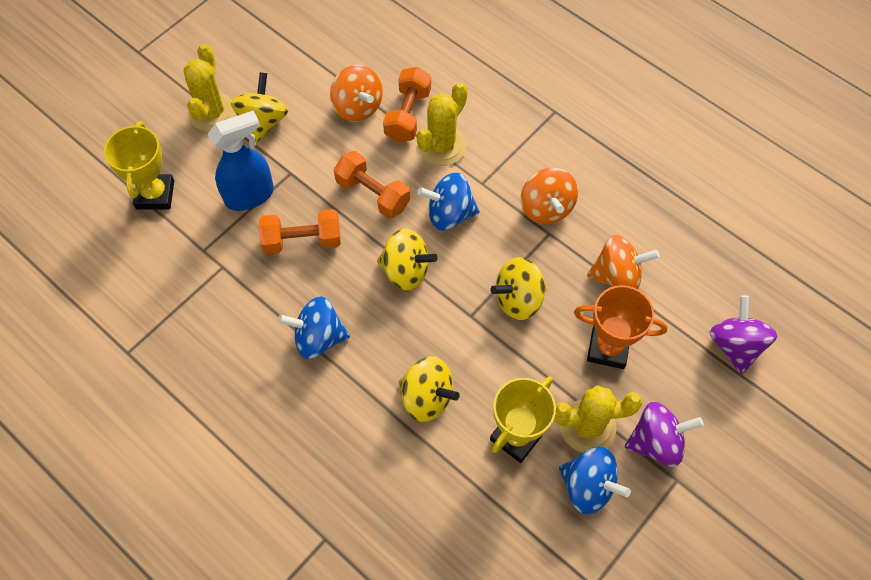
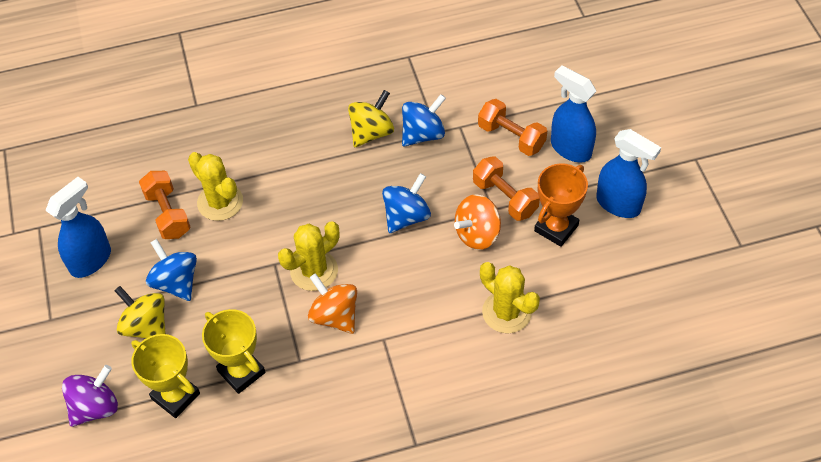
blue spray bottle: [207,111,274,211] = 1 -> [45,177,111,278] [551,65,596,162] [596,129,661,218] = 3
orange spinning top: [330,65,383,122] [521,168,578,224] [587,235,659,289] = 3 -> [308,273,357,334] [454,194,501,250] = 2
purple spinning top: [625,402,704,467] [710,296,777,375] = 2 -> [62,365,118,427] = 1
yellow spinning top: [231,72,288,144] [377,228,438,290] [398,356,460,422] [490,257,547,320] = 4 -> [114,286,166,339] [348,90,394,147] = 2

